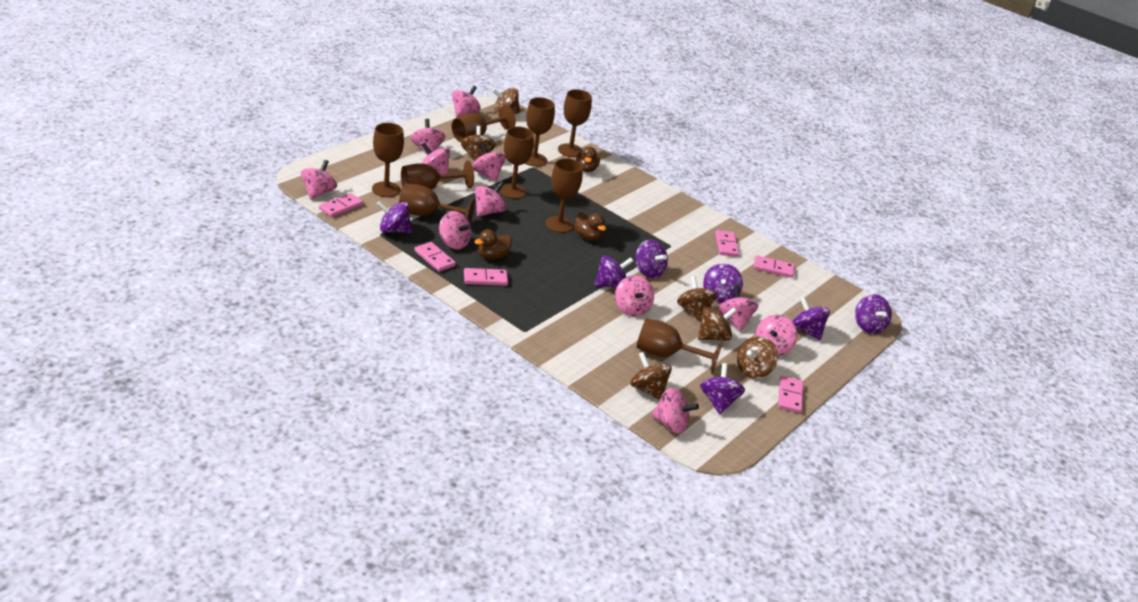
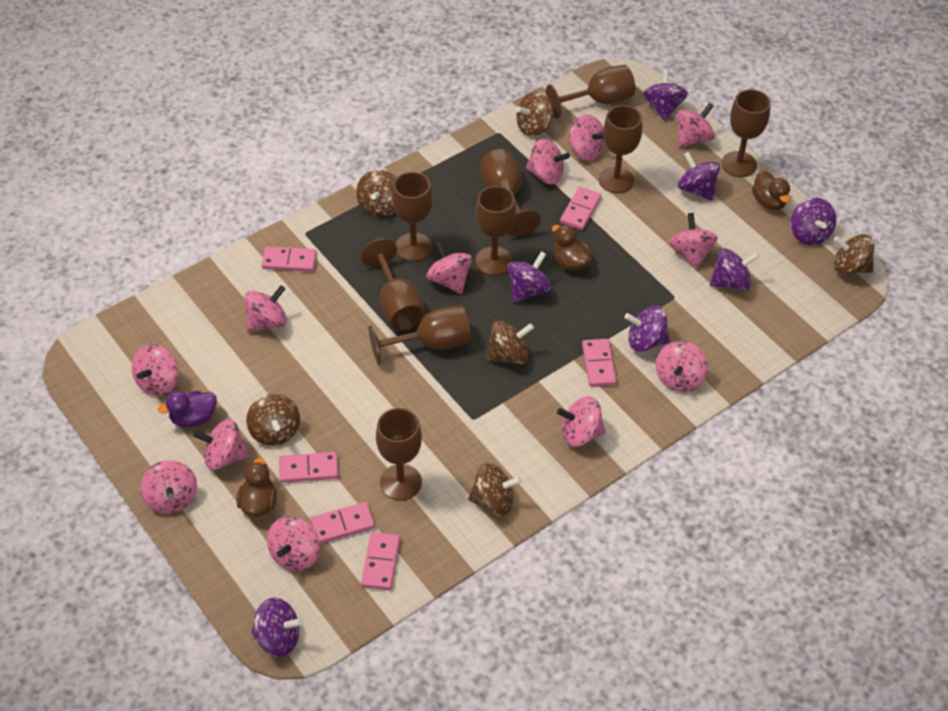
pink spinning top: [301,160,337,200] [411,119,446,155] [421,143,450,175] [439,211,472,250] [452,86,481,117] [472,143,506,182] [475,181,506,217] [615,275,654,316] [651,388,699,434] [718,285,758,331] [755,315,797,356] = 11 -> [132,344,179,396] [140,460,197,514] [193,419,249,470] [244,285,287,332] [267,517,320,571] [427,241,472,294] [526,139,570,184] [557,396,606,447] [569,114,605,161] [656,341,708,392] [669,213,718,269] [677,103,715,147] = 12
purple duck: none = 0 -> [158,391,217,427] = 1

